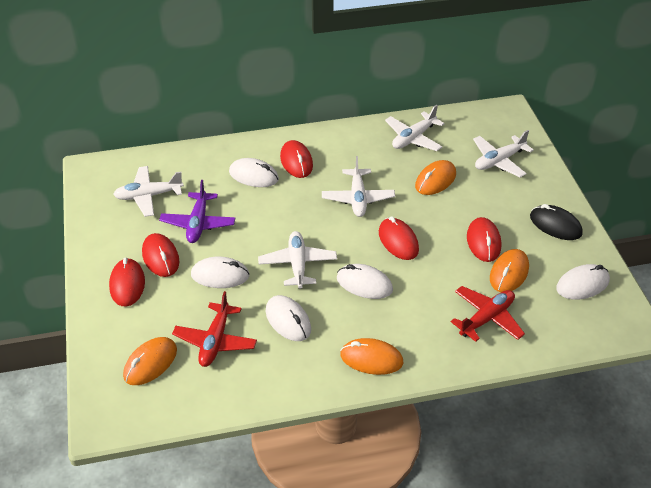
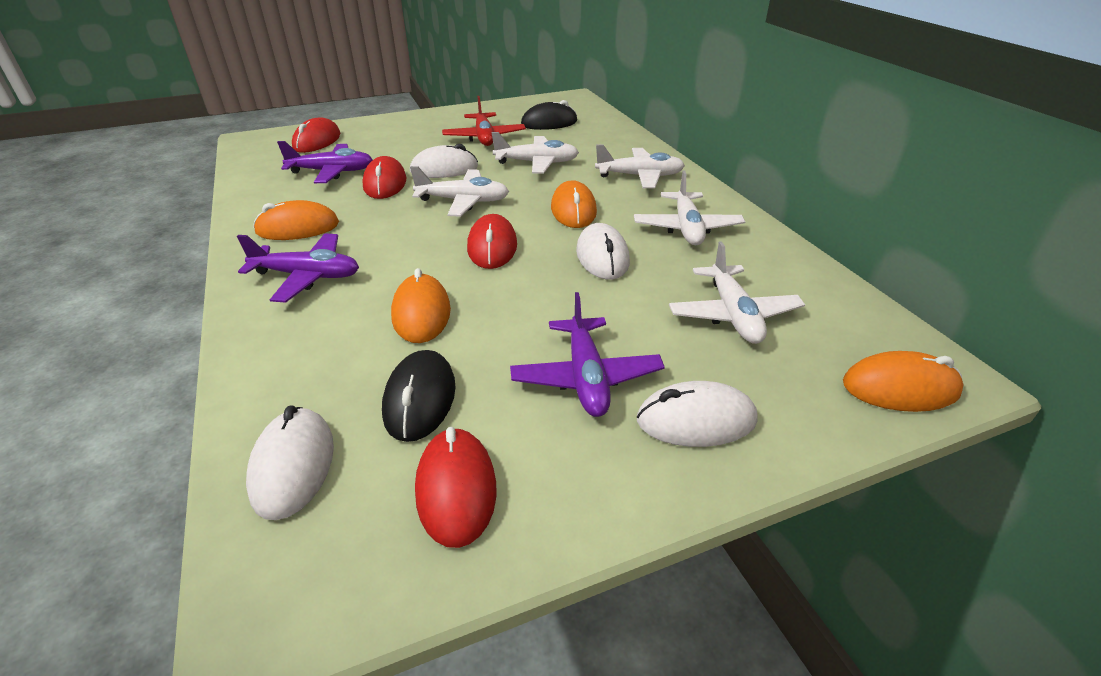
black mouse: [530,204,583,240] = 1 -> [382,350,456,442] [521,100,577,130] = 2
purple plane: [159,180,235,243] = 1 -> [237,233,359,303] [277,141,373,183] [510,292,665,417] = 3
red mouse: [109,258,145,307] [142,233,180,277] [280,140,313,178] [379,216,419,260] [467,217,502,262] = 5 -> [292,117,340,153] [362,156,406,199] [415,427,496,548] [467,214,517,269] = 4
red plane: [172,291,257,367] [451,286,525,342] = 2 -> [442,96,526,146] = 1
white mouse: [191,257,249,288] [229,158,279,187] [266,295,311,341] [337,264,393,299] [556,264,610,300] = 5 -> [246,406,334,520] [410,144,478,178] [576,223,630,280] [637,381,758,447] = 4

